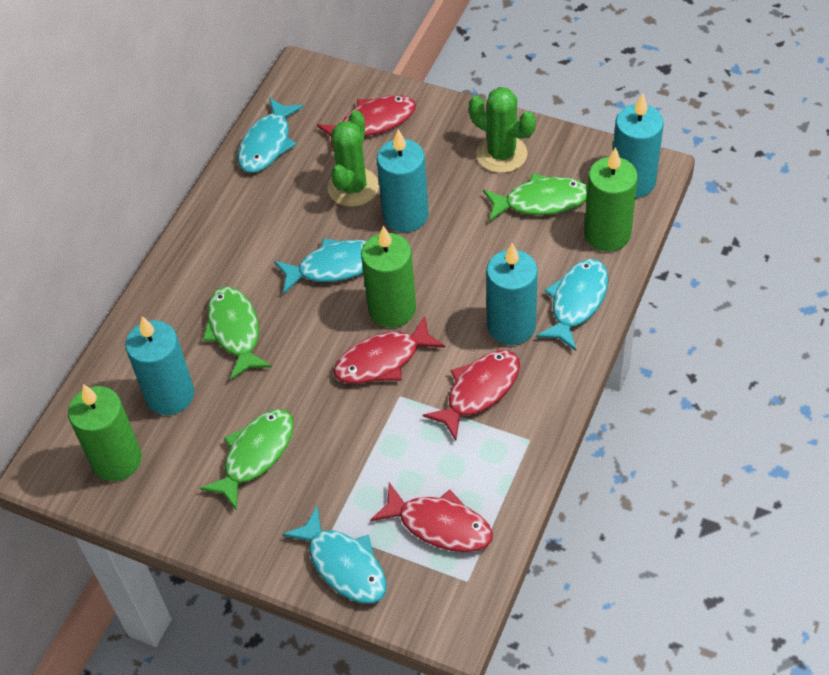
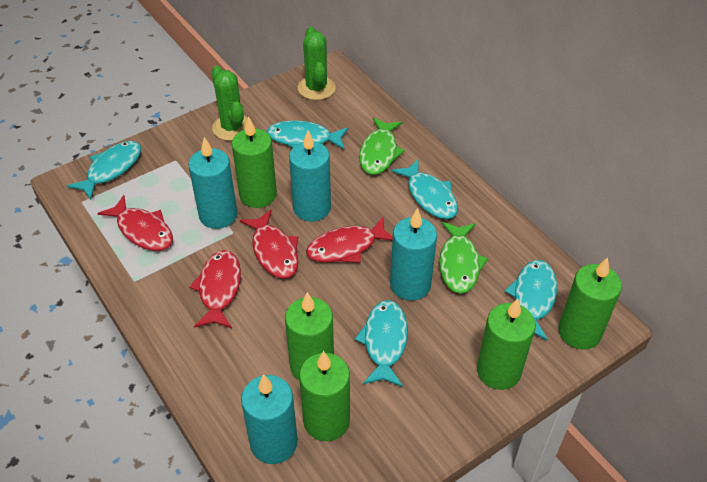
green candle: [68,384,142,481] [361,226,416,328] [584,147,638,252] = 3 -> [232,116,277,208] [285,292,334,381] [299,351,350,441] [477,298,536,390] [558,257,622,350] = 5
green fish: [200,409,294,510] [203,287,272,380] [483,173,587,222] = 3 -> [359,117,405,175] [439,222,488,294] = 2
turquoise fish: [238,97,304,173] [274,239,366,294] [282,505,387,604] [536,259,608,351] = 4 -> [67,141,141,200] [267,120,348,149] [354,300,408,387] [391,159,458,219] [505,260,557,341] = 5

